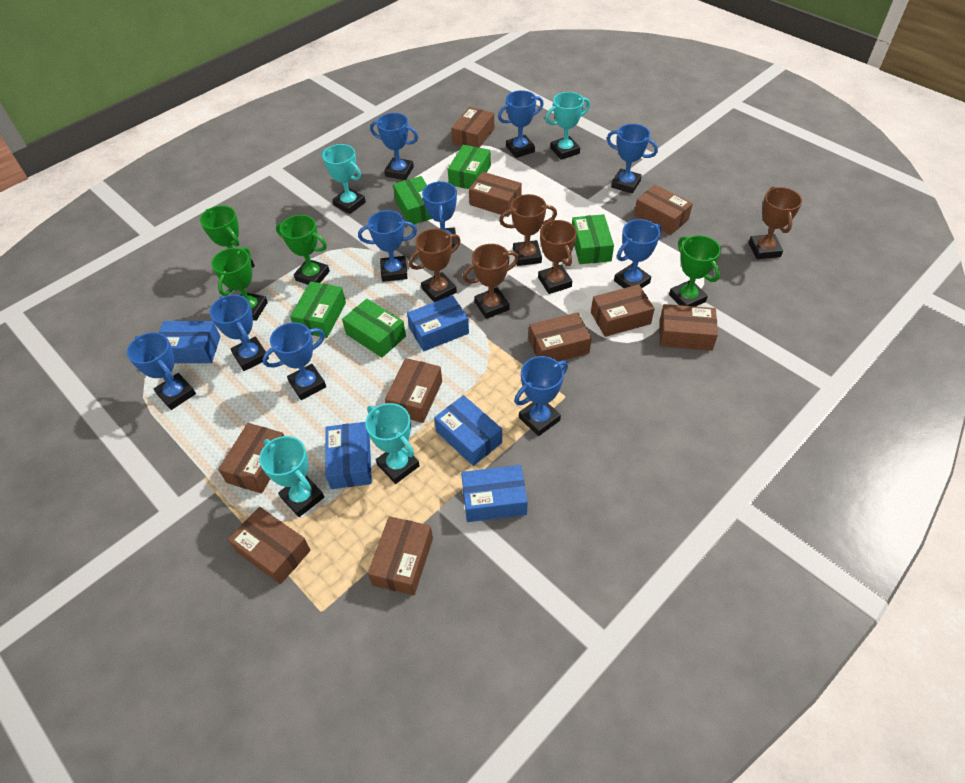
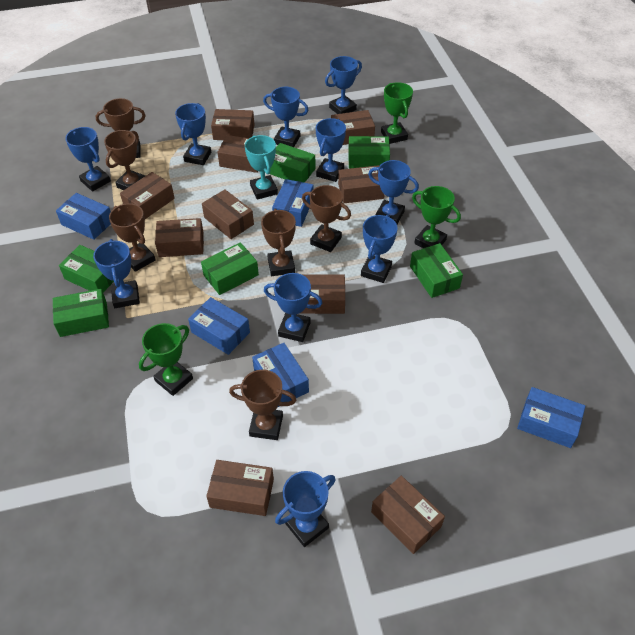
brown trophy: [409,229,461,302] [463,244,519,319] [499,194,557,266] [538,220,577,294] [749,187,802,259] = 5 -> [96,98,146,158] [104,130,145,190] [109,203,156,272] [229,370,296,440] [261,209,296,276] [302,185,351,252] = 6
green box: [290,281,346,338] [342,299,406,358] [393,176,432,224] [448,145,491,189] [572,214,614,264] = 5 -> [53,289,109,337] [59,245,114,292] [201,242,259,295] [270,143,315,183] [348,136,390,169] [410,243,463,298] = 6
green trophy: [200,206,255,268] [211,247,268,321] [276,215,330,285] [669,235,721,307] = 4 -> [139,323,193,396] [381,82,413,144] [412,186,461,248] = 3
turquoise trophy: [259,436,324,517] [321,144,366,214] [365,403,420,484] [545,92,590,160] = 4 -> [245,135,278,200] = 1

